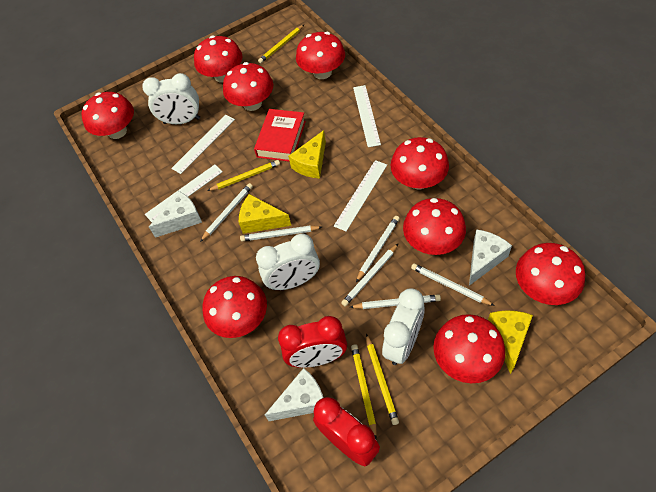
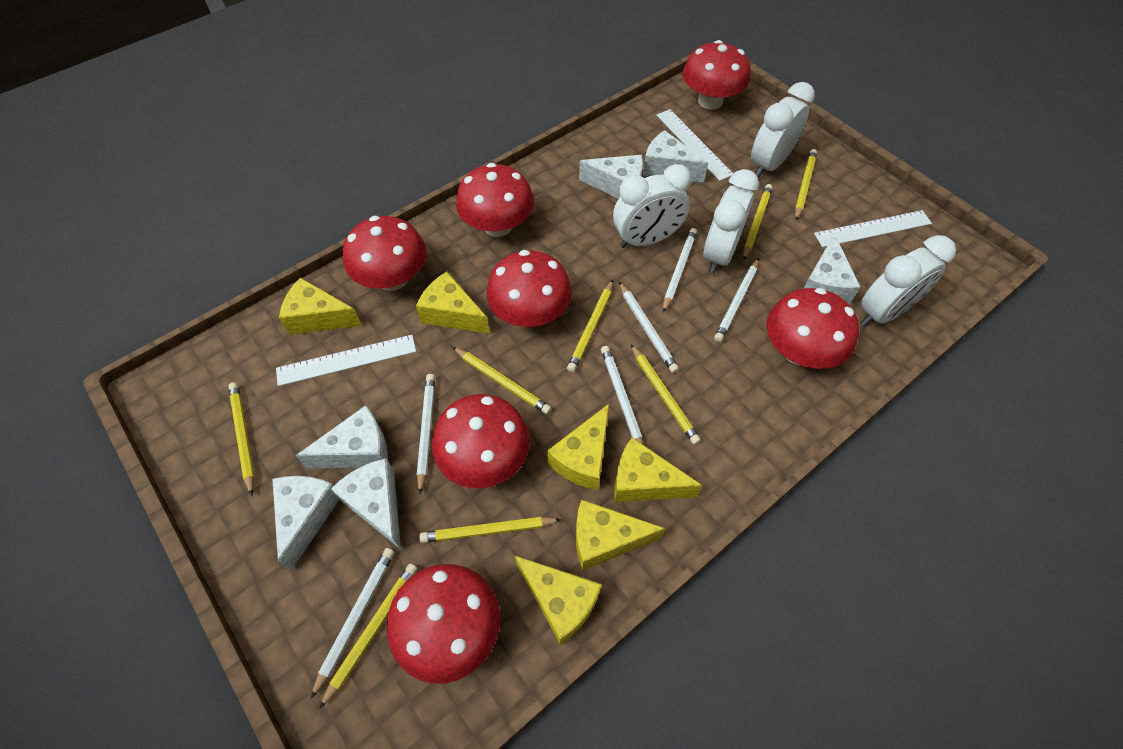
red book: [254,109,306,162] = 1 -> none = 0
red clock: [278,316,347,368] [313,397,380,466] = 2 -> none = 0
red mushroom: [81,92,134,139] [194,35,242,83] [202,276,267,338] [223,62,273,111] [296,32,345,79] [390,137,449,189] [403,198,466,255] [433,314,505,383] [516,243,585,305] = 9 -> [343,216,427,291] [387,564,500,684] [432,394,530,488] [456,163,534,237] [487,250,572,327] [683,40,750,110] [767,288,859,369] = 7
white cheese: [149,191,202,238] [265,368,324,421] [469,229,512,286] = 3 -> [272,476,339,571] [296,405,388,469] [331,458,401,549] [579,155,643,199] [643,130,708,183] [803,234,860,305] = 6
white clock: [142,73,200,124] [256,234,320,290] [382,289,424,365] = 3 -> [613,164,692,248] [704,169,759,274] [751,82,815,178] [861,235,956,327] = 4
white ruler: [145,165,223,222] [171,114,235,174] [334,160,387,231] [353,85,381,147] = 4 -> [276,335,416,386] [656,109,734,181] [814,210,932,247] = 3
yellow cheese: [239,194,291,234] [288,130,326,179] [488,310,533,374] = 3 -> [279,278,362,335] [416,271,490,334] [514,555,602,645] [547,404,609,490] [576,499,665,571] [614,437,703,502] = 6
yellow pencil: [207,160,280,191] [258,25,304,64] [351,344,377,439] [366,334,399,425] = 4 -> [228,382,255,496] [319,563,418,709] [419,517,562,543] [452,347,552,414] [567,280,613,372] [631,344,701,445] [743,184,773,260] [795,149,817,221] = 8

